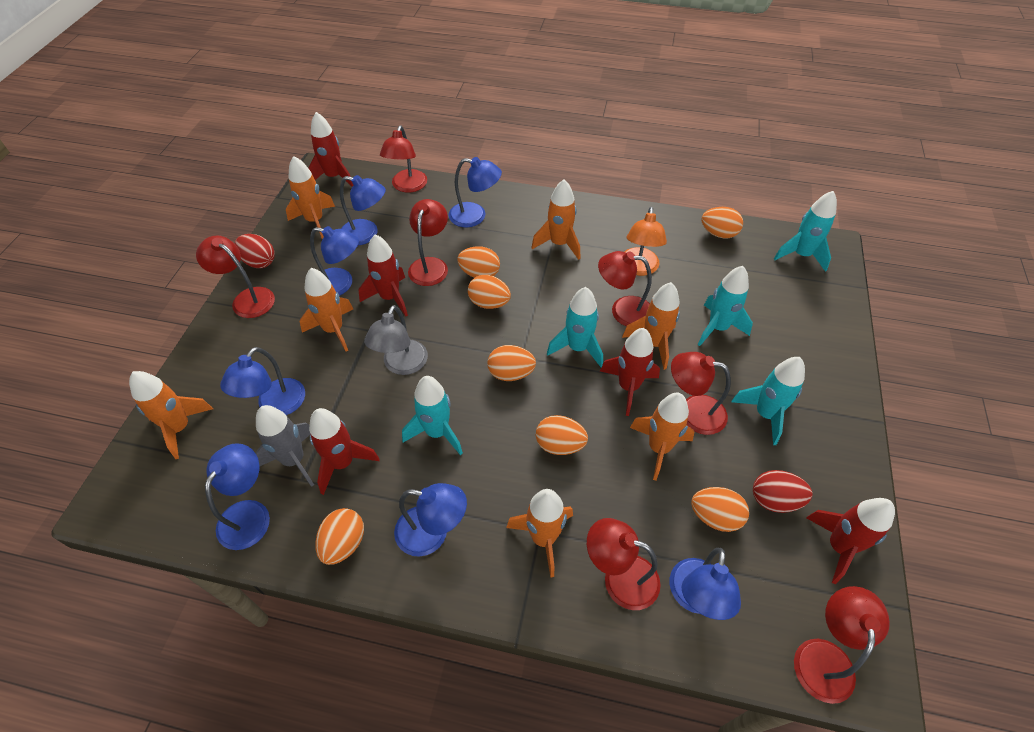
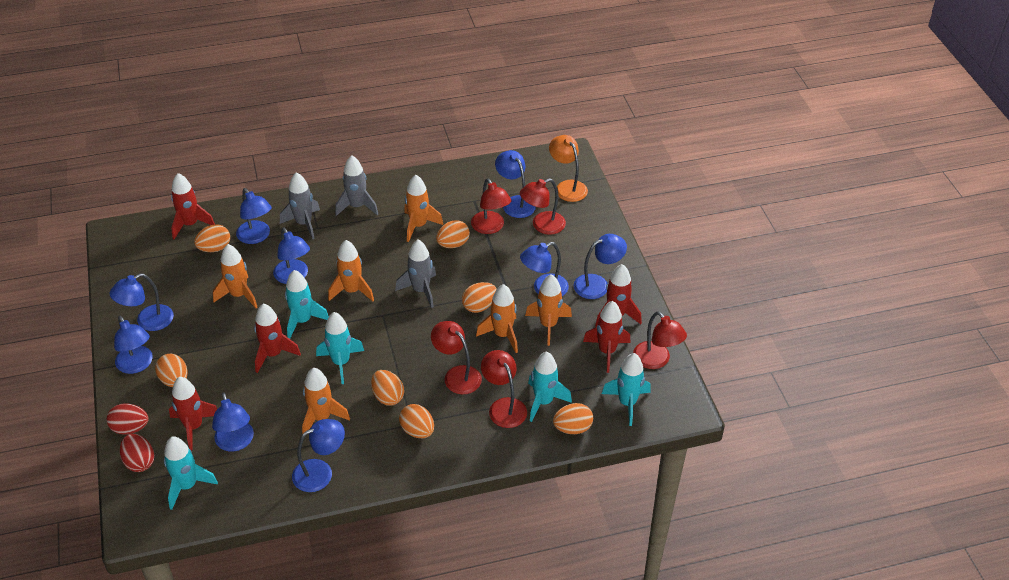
blue lamp: [205,443,270,550] [220,347,305,415] [310,226,359,296] [340,175,386,245] [394,483,467,556] [449,157,502,227] [670,548,741,620] = 7 -> [110,273,174,331] [114,316,153,374] [212,392,254,451] [236,188,272,244] [273,227,310,284] [292,419,345,492] [495,150,536,218] [520,242,569,296] [574,234,627,299] = 9
grey lamp: [364,305,428,375] = 1 -> none = 0
grey rocket: [255,405,314,487] = 1 -> [280,172,320,239] [335,155,378,216] [395,240,436,308] = 3
orange rocket: [129,371,213,459] [286,156,335,239] [300,268,353,352] [506,489,573,577] [531,180,580,260] [622,282,680,370] [630,393,695,480] = 7 -> [213,244,257,308] [302,368,350,434] [328,240,374,301] [404,175,443,242] [476,284,518,353] [525,274,572,346] = 6
red lamp: [196,236,275,318] [380,126,427,193] [408,199,448,286] [587,518,661,610] [598,251,652,327] [671,352,731,435] [794,586,890,704] = 7 -> [431,321,482,394] [471,178,511,234] [481,350,527,428] [520,178,566,235] [633,311,687,369] = 5

